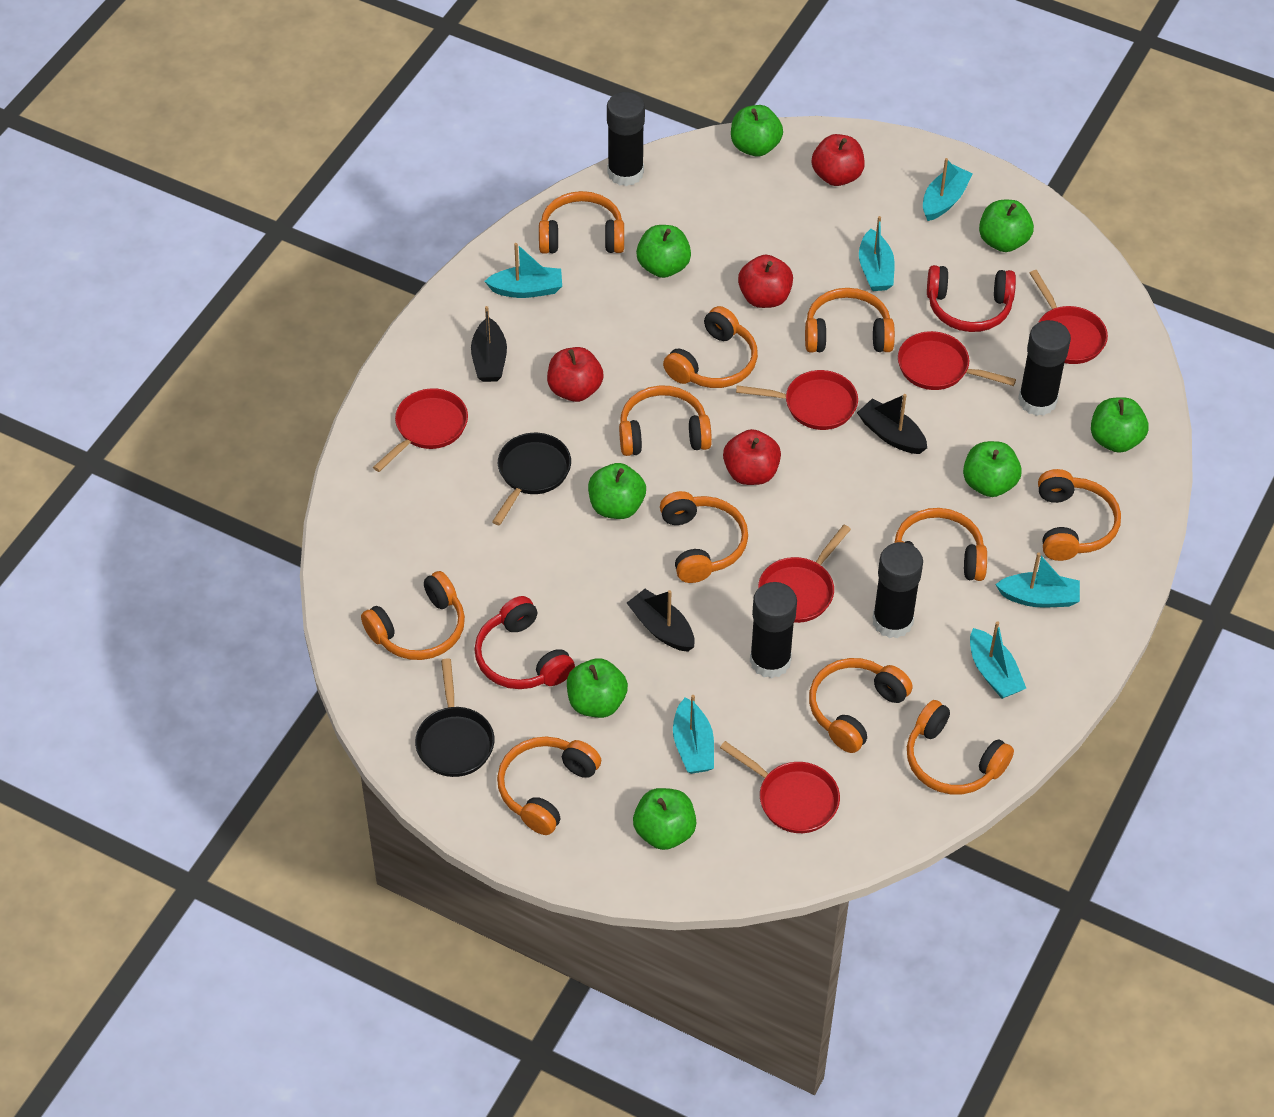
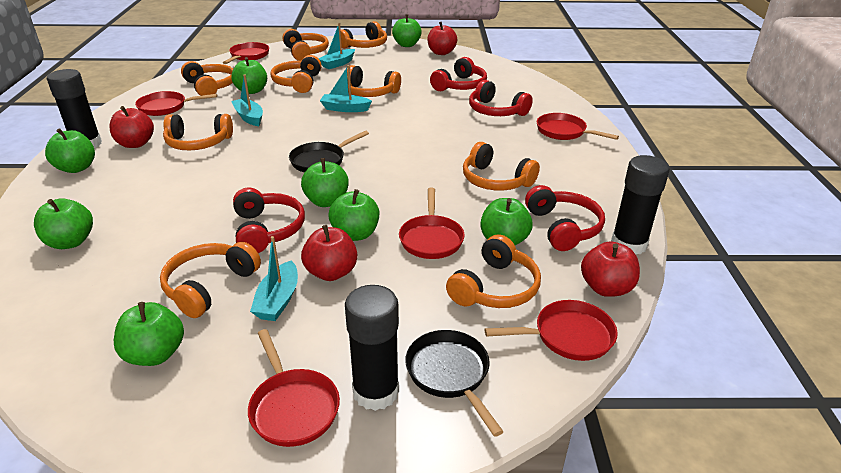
black boat: [471,306,507,382] [627,589,695,652] [857,394,927,454] = 3 -> none = 0
black glue stick: [607,92,645,186] [750,582,797,679] [873,542,923,638] [1018,320,1071,416] = 4 -> [47,69,102,149] [345,285,399,411] [611,155,670,255] = 3
orange headphones: [361,571,465,660] [497,737,601,835] [539,191,624,254] [619,385,712,456] [660,491,748,583] [663,306,758,388] [805,288,895,353] [809,658,913,753] [894,508,987,581] [907,700,1014,794] [1038,469,1121,561] = 11 -> [160,242,261,318] [163,114,233,150] [181,61,233,96] [270,55,322,93] [282,29,329,61] [341,21,387,49] [347,65,401,97] [446,235,541,308] [463,142,540,191] = 9
red headphones: [474,596,575,689] [927,265,1016,332] = 2 -> [233,188,305,253] [430,57,487,91] [469,80,533,116] [525,185,605,251] = 4
turquoise boat: [484,243,562,298] [673,695,714,774] [859,216,895,291] [923,158,973,221] [970,621,1026,699] [995,552,1080,607] = 6 -> [231,75,263,126] [250,236,298,321] [318,23,355,69] [320,65,372,112] = 4

